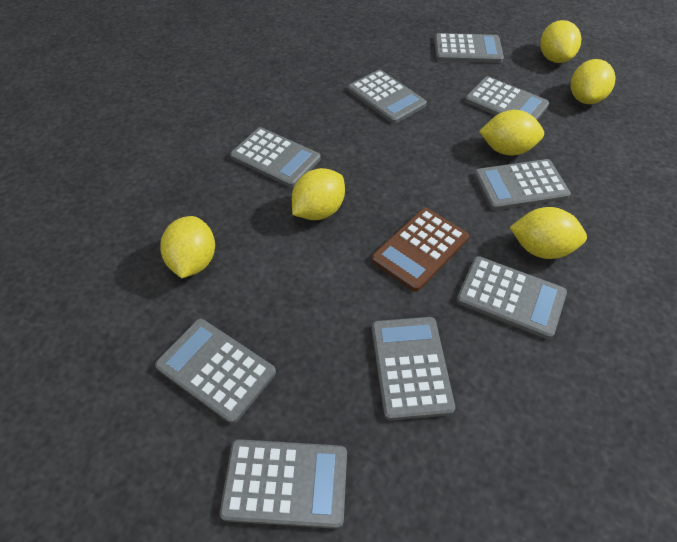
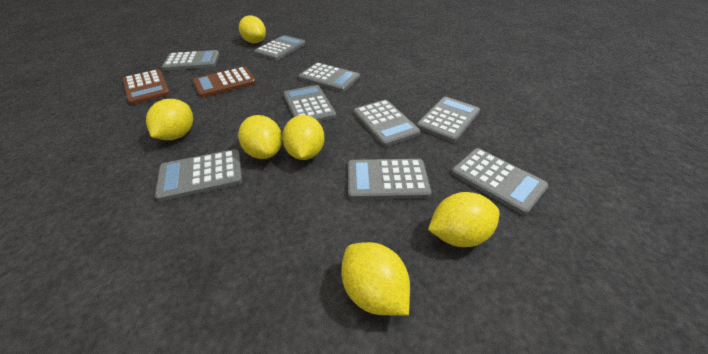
brown calculator: [371,208,469,291] = 1 -> [123,69,170,105] [193,67,256,98] = 2

